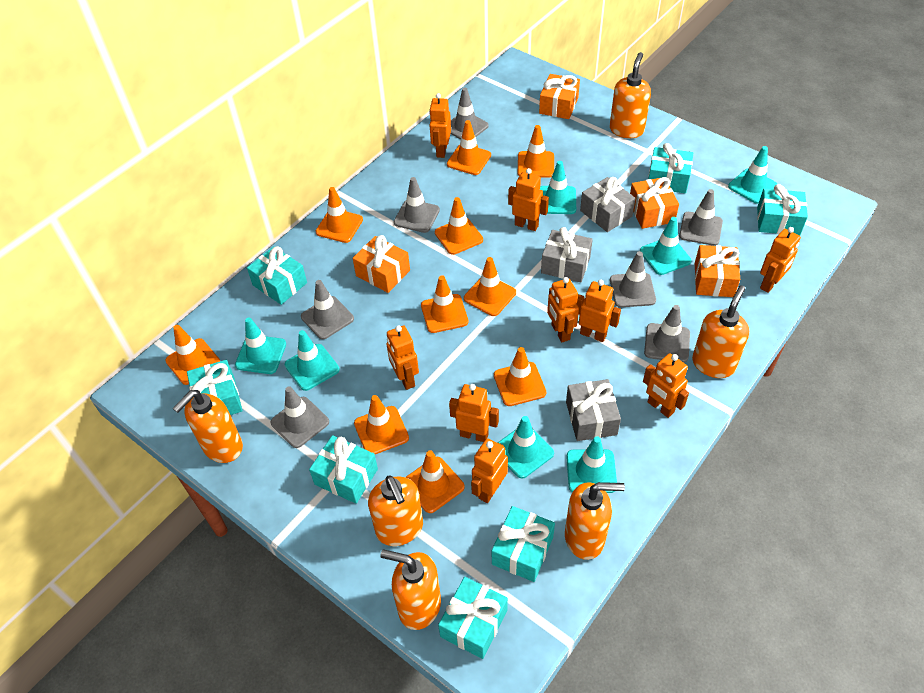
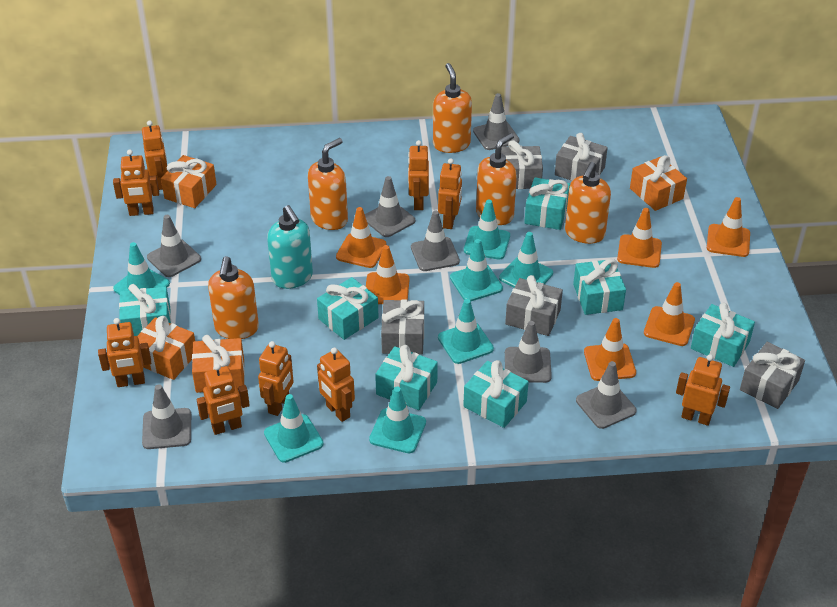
grey gift: [541,227,593,282] [566,379,621,441] [580,177,636,232] = 3 -> [381,300,424,355] [501,140,543,189] [505,275,563,336] [555,133,608,181] [740,342,805,409] = 5
orange soap dispenser: [173,390,243,463] [368,475,423,546] [380,549,441,630] [565,482,625,560] [610,52,651,138] [692,285,749,378] = 6 -> [208,256,259,339] [308,138,348,230] [433,63,472,153] [476,133,517,225] [565,162,611,244] = 5
orange traffic cone: [165,325,220,385] [316,187,363,243] [354,395,409,454] [406,450,465,513] [421,275,469,333] [435,197,483,255] [447,120,491,175] [464,257,516,316] [494,347,546,406] [518,125,554,178] = 10 -> [336,207,386,268] [366,245,410,304] [584,318,636,381] [617,208,662,268] [644,282,695,346] [707,197,750,257] = 6
turquoise soap dispenser: none = 0 -> [267,205,313,289] = 1

